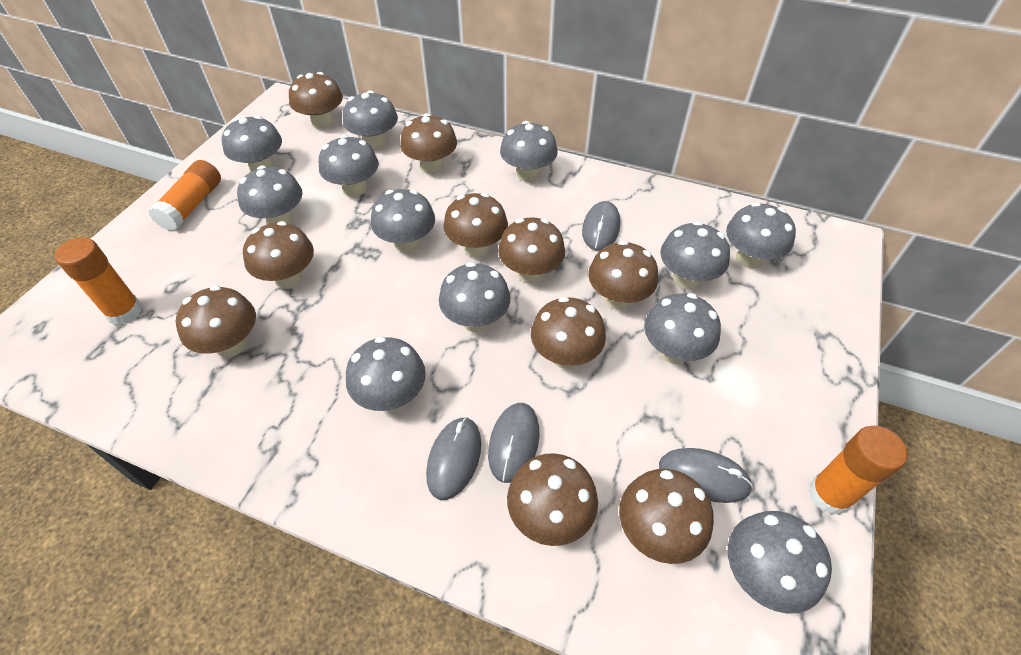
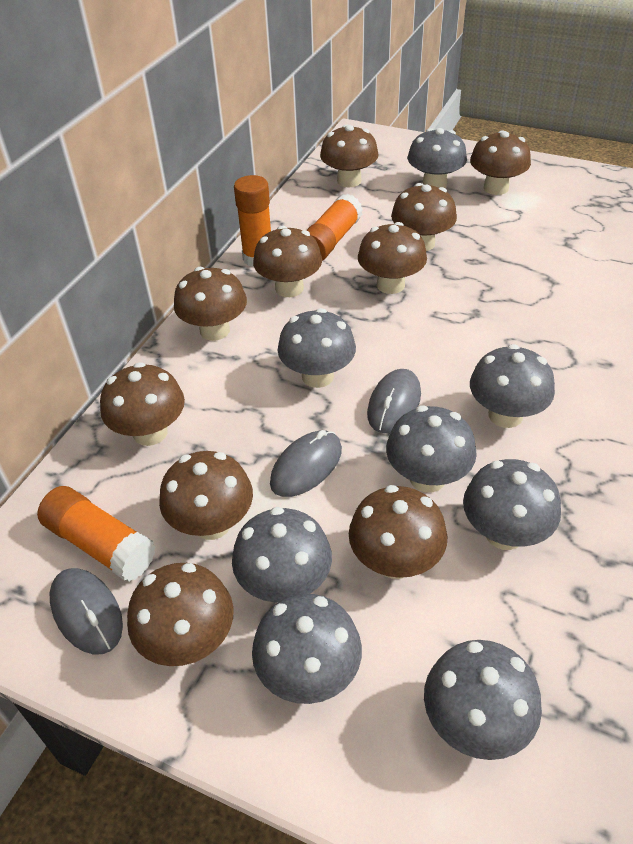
grey mouse: [426,417,481,500] [488,403,539,483] [582,201,620,251] [659,448,753,503] = 4 -> [50,568,123,654] [270,430,342,497] [367,369,421,433] = 3
grey mushroom: [222,116,282,172] [237,166,303,224] [319,135,379,197] [343,90,398,150] [346,336,426,411] [371,189,435,253] [439,262,511,332] [500,121,557,182] [644,293,721,364] [660,221,730,289] [726,202,796,268] [728,511,832,614] = 12 -> [232,507,332,603] [252,594,362,704] [278,308,356,388] [386,405,477,492] [408,128,467,188] [424,640,542,760] [463,459,561,550] [470,344,555,428] = 8

